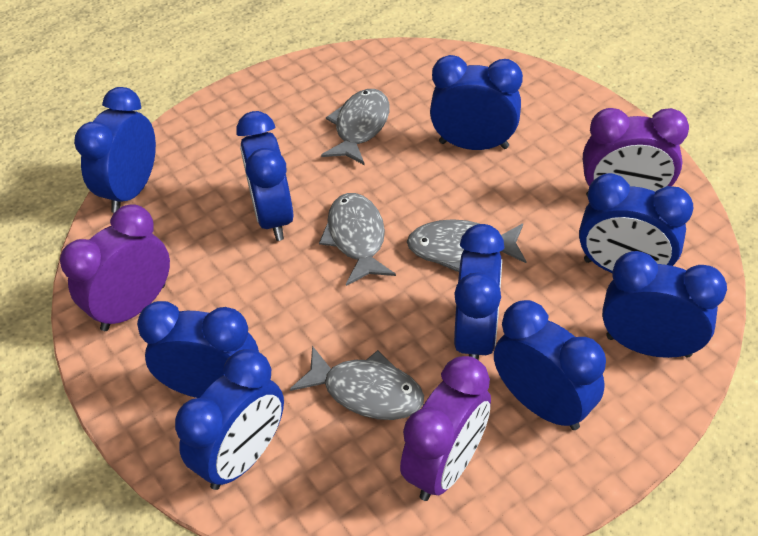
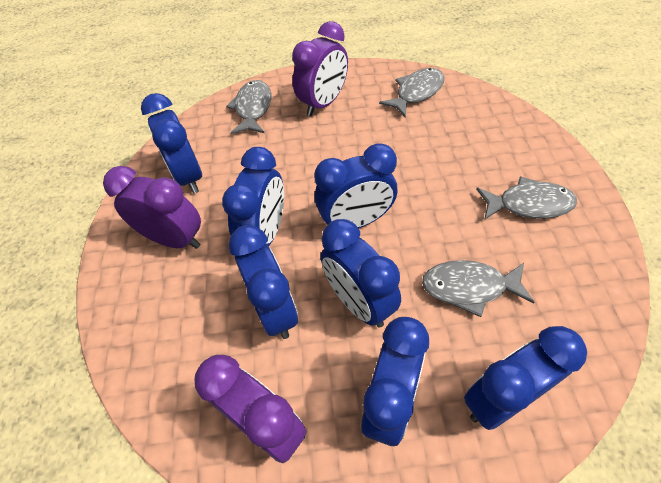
blue clock: [74,87,156,213] [137,301,259,398] [175,349,284,490] [236,111,293,241] [430,55,523,150] [454,224,504,360] [494,300,606,430] [579,173,693,273] [602,251,727,358] = 9 -> [141,93,202,193] [222,147,284,246] [228,225,298,339] [314,143,397,228] [321,219,401,328] [361,317,429,446] [464,326,587,430] = 7

